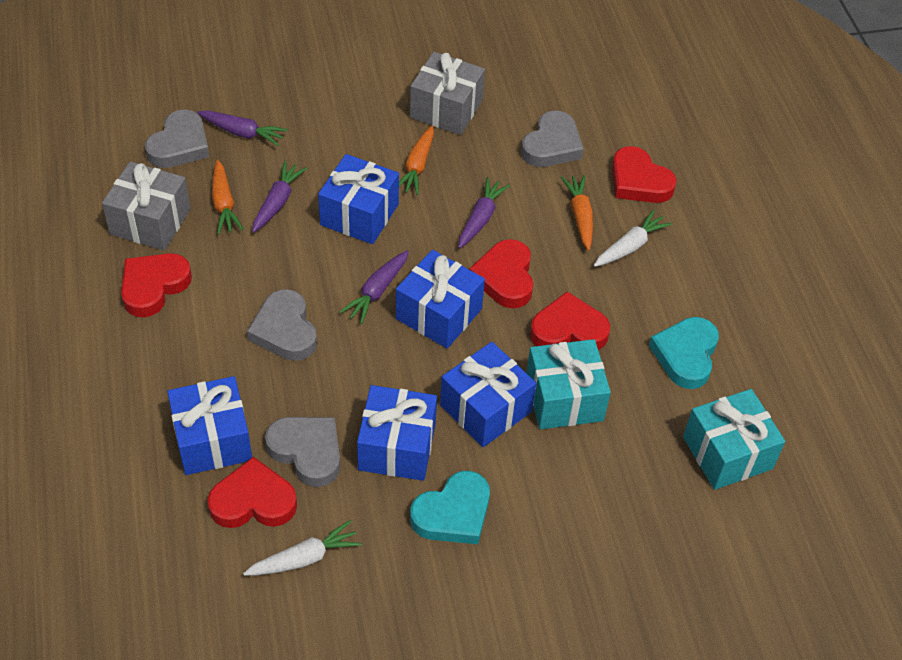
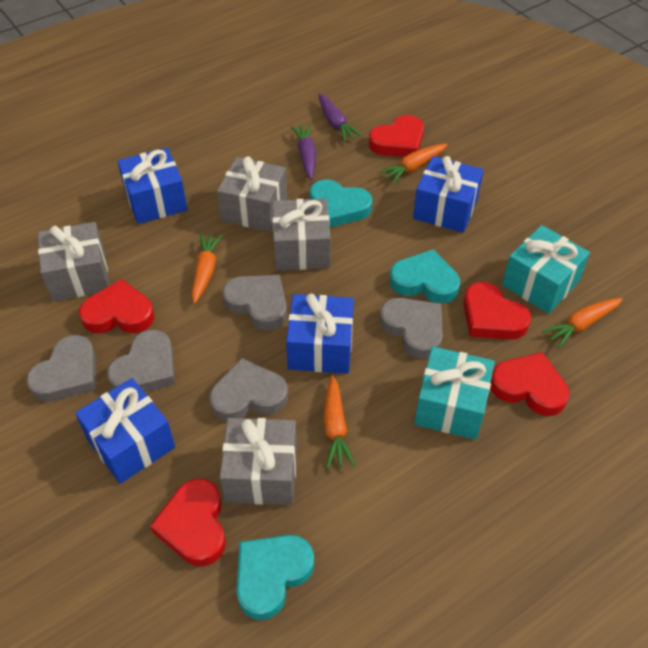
blue gift: [167,376,252,475] [318,154,399,244] [357,385,437,481] [396,250,485,349] [440,342,536,447] = 5 -> [75,378,175,484] [117,148,188,224] [286,294,354,374] [413,156,484,233] = 4
grey gift: [102,162,191,251] [410,52,485,135] = 2 -> [38,222,109,302] [217,156,287,232] [220,418,297,505] [272,199,330,270] = 4
grey heart: [145,110,209,168] [247,289,317,361] [265,417,340,487] [521,111,584,167] = 4 -> [26,335,96,402] [107,330,175,392] [209,358,288,422] [222,275,287,330] [379,298,443,359] = 5
orange carrot: [212,160,244,234] [399,125,434,195] [561,175,593,250] = 3 -> [192,233,223,304] [323,375,355,468] [379,144,448,184] [542,298,623,348] = 4
purple carrot: [197,110,288,146] [252,161,307,233] [340,250,409,324] [458,177,510,248] = 4 -> [291,124,316,180] [318,93,363,142] = 2
turquoise heart: [410,471,490,544] [649,317,719,389] = 2 -> [236,535,314,620] [309,179,373,227] [390,249,460,303] = 3
white carrot: [243,520,362,576] [594,209,672,267] = 2 -> none = 0

